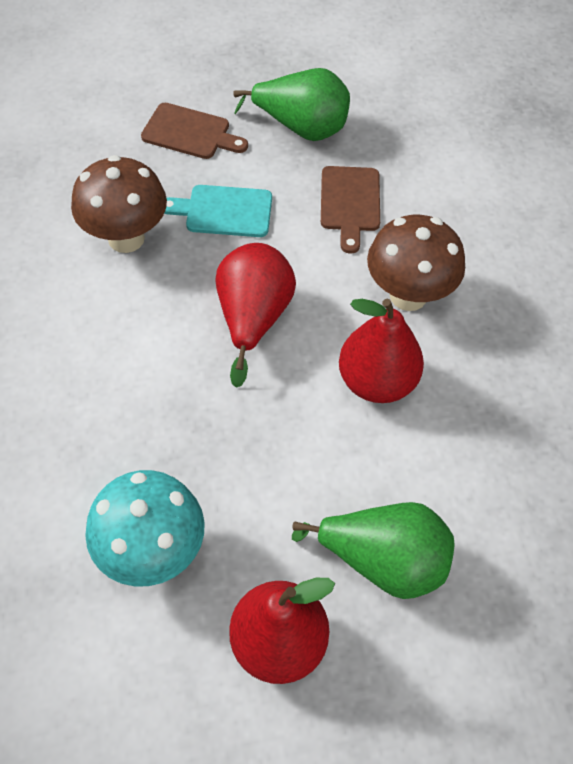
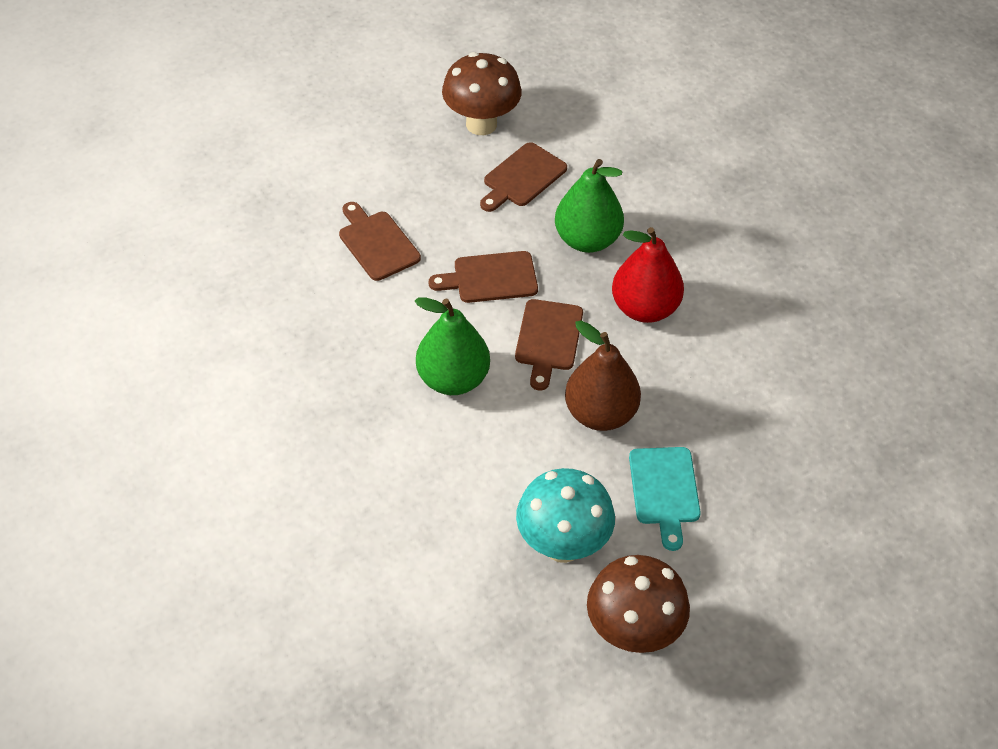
brown cutting board: [141,103,248,159] [321,166,380,254] = 2 -> [339,202,421,281] [429,251,538,303] [480,142,567,212] [515,299,583,390] = 4
brown pear: none = 0 -> [565,320,641,431] = 1
red pear: [215,243,296,388] [229,578,335,684] [339,299,424,403] = 3 -> [612,227,684,323] = 1

